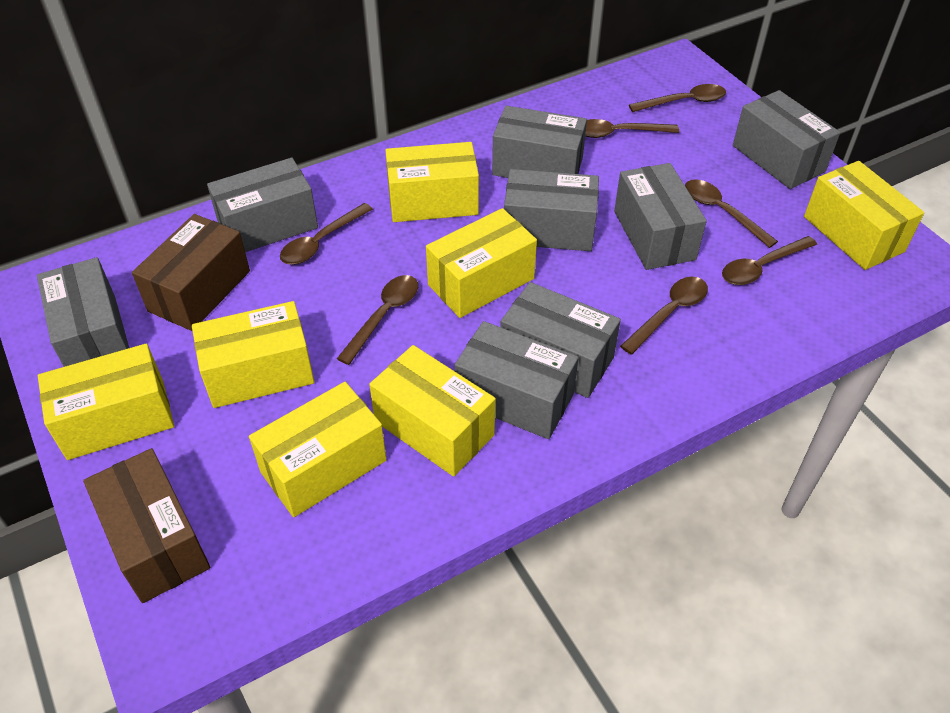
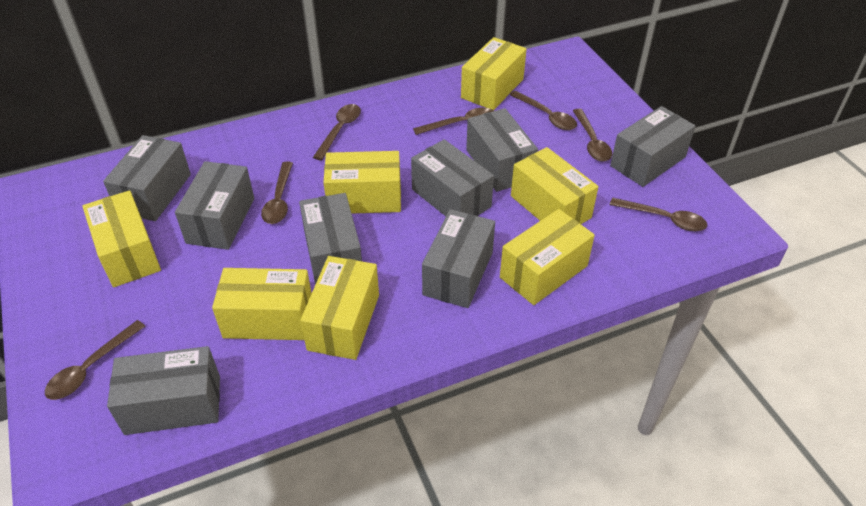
brown box: [83,448,210,603] [132,214,250,331] = 2 -> none = 0

